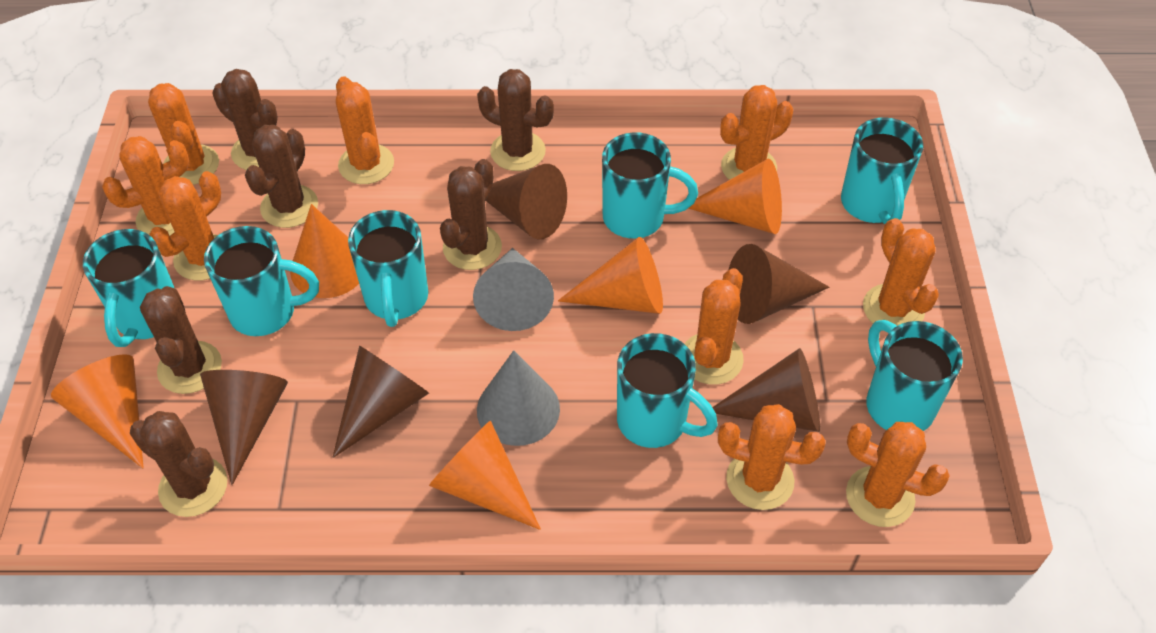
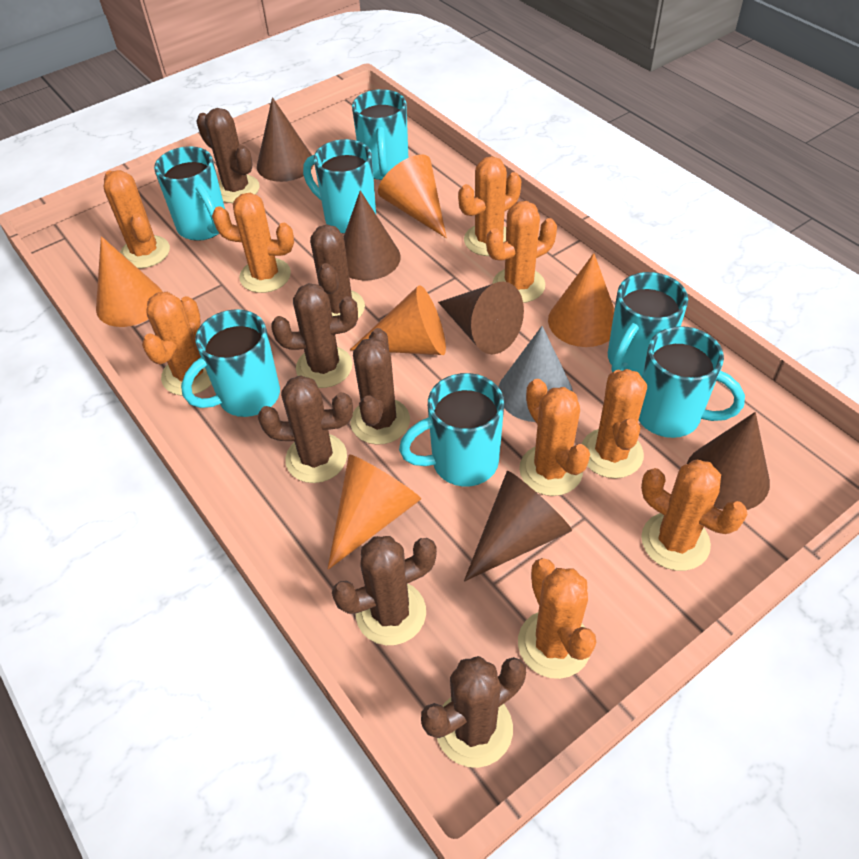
brown cactus: [130,411,227,517] [140,286,222,394] [212,69,278,170] [245,125,318,228] [440,159,502,270] [477,69,554,171] = 6 -> [196,108,260,203] [258,375,353,483] [271,283,358,388] [310,224,365,318] [332,536,437,645] [350,328,410,445] [421,656,526,768] = 7
grey cone: [473,248,554,331] [477,350,560,446] = 2 -> [498,326,573,422] = 1

